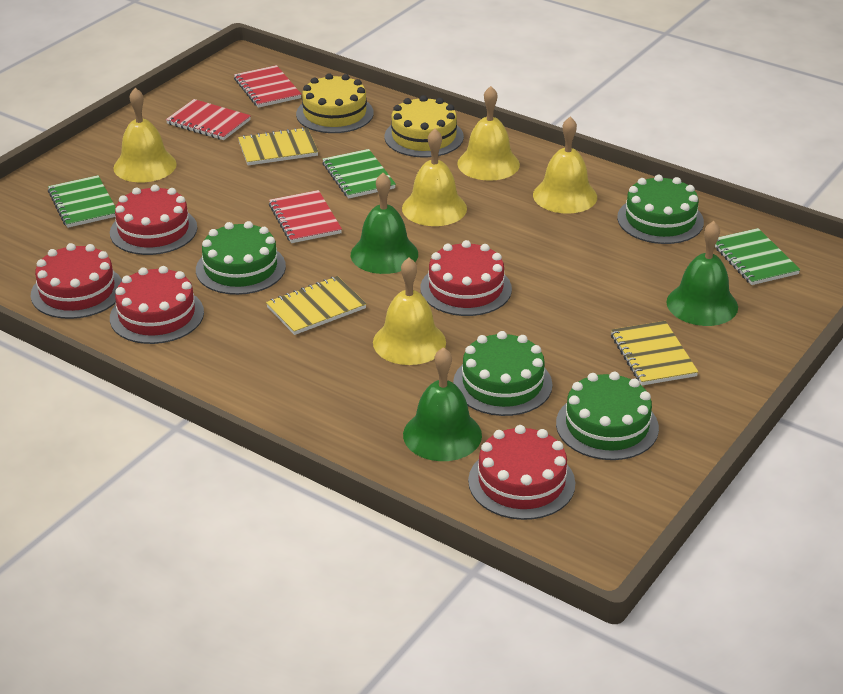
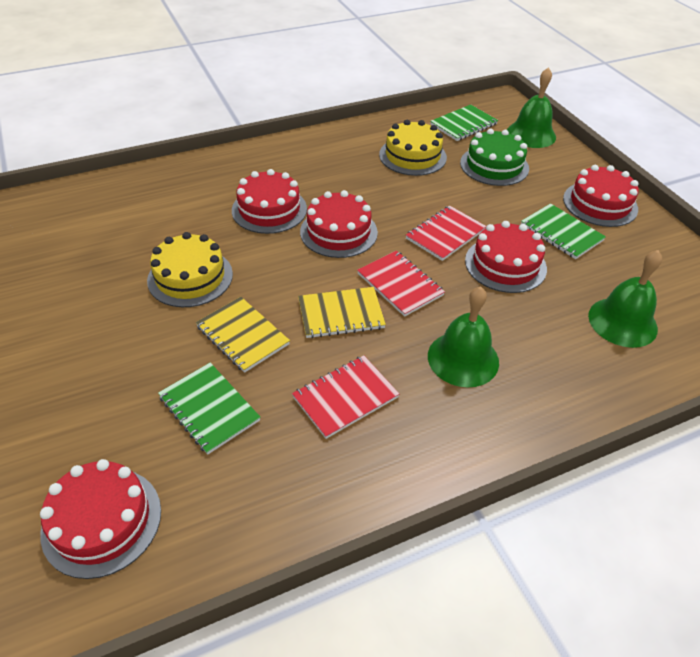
green cake: [196,221,286,295] [453,331,552,416] [556,372,659,460] [617,175,704,244] = 4 -> [460,129,529,186] = 1
yellow bell: [113,88,177,183] [373,258,446,365] [402,129,467,226] [457,86,520,181] [533,116,597,214] = 5 -> none = 0
yellow notebook: [238,127,318,165] [266,276,367,335] [611,321,698,385] = 3 -> [196,297,290,373] [298,287,386,338] = 2

